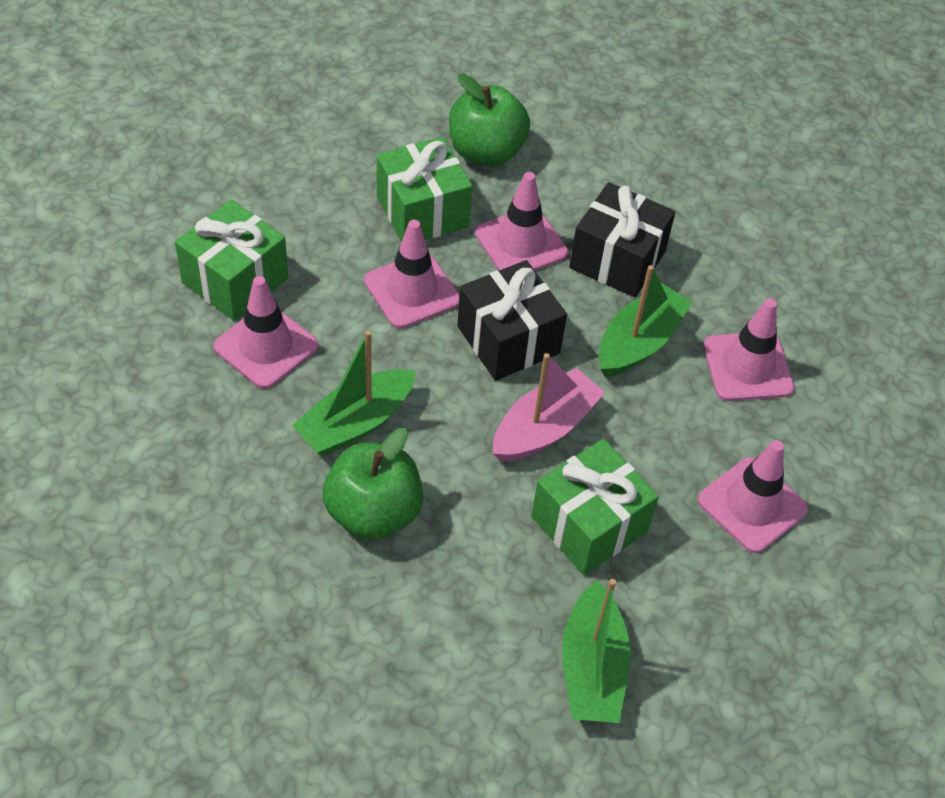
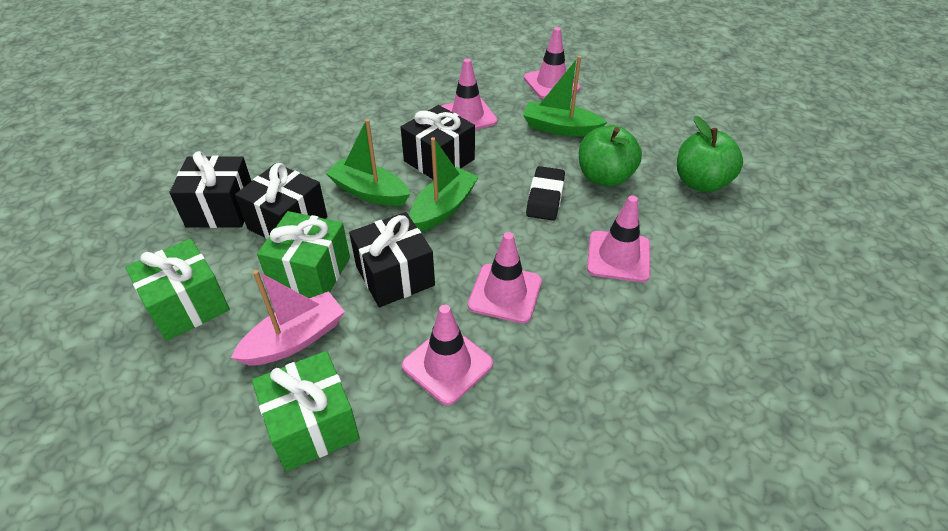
black eraser: none = 0 -> [526,166,565,221] = 1
black gift: [457,260,567,381] [569,182,676,298] = 2 -> [169,151,251,228] [235,163,327,239] [349,212,435,307] [401,105,475,179] = 4

